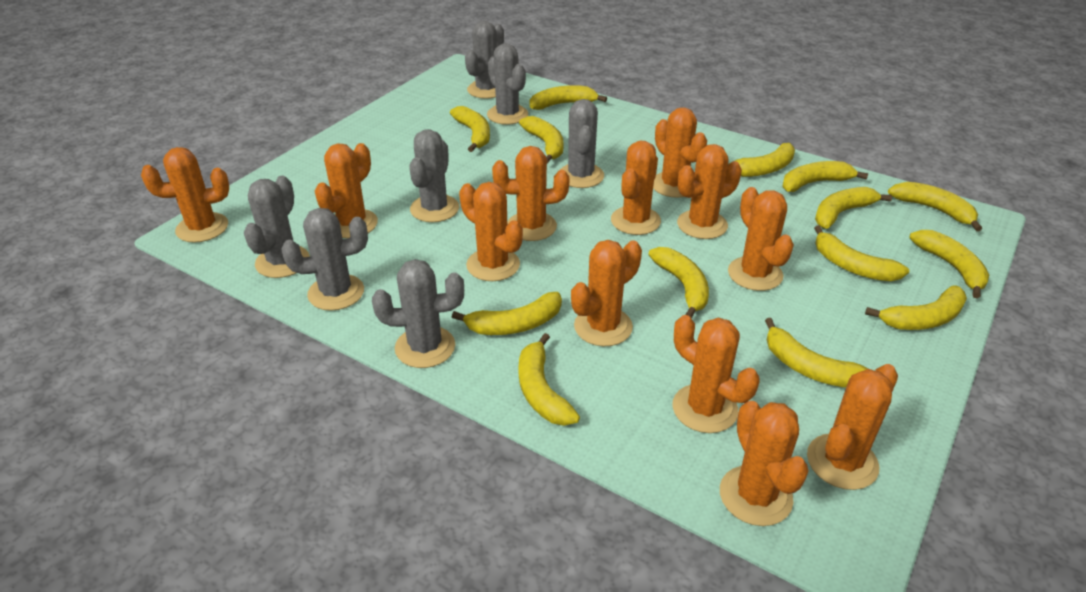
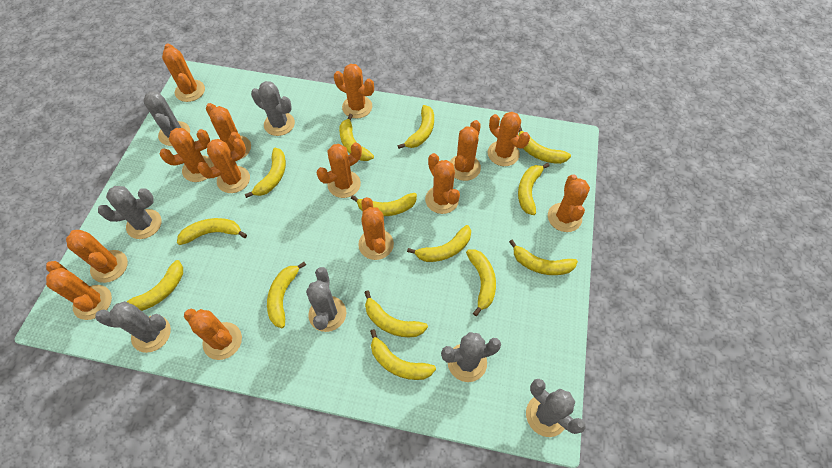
orange cactus: [141,147,229,243] [315,143,378,238] [459,182,523,281] [492,146,569,241] [571,240,642,346] [611,141,661,235] [653,107,707,198] [673,315,760,433] [677,144,742,239] [720,401,808,526] [728,187,794,291] [807,364,898,490] = 12 -> [46,261,112,320] [66,230,128,283] [160,128,214,182] [162,43,205,102] [184,309,242,360] [197,138,250,193] [206,103,251,160] [317,142,362,198] [334,64,374,119] [358,197,394,260] [425,153,460,214] [450,120,481,181] [488,112,530,166] [548,174,590,232] = 14

